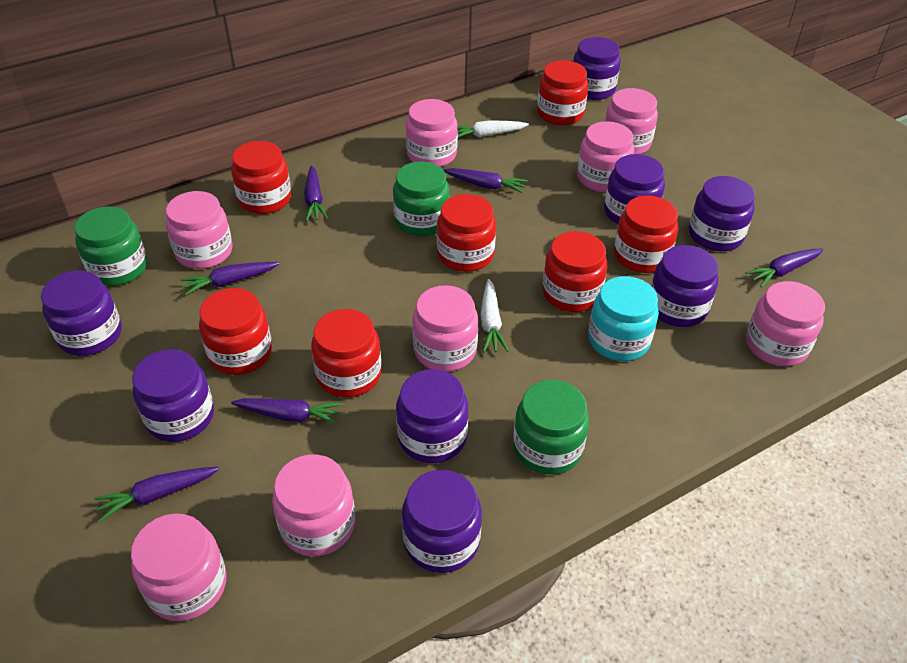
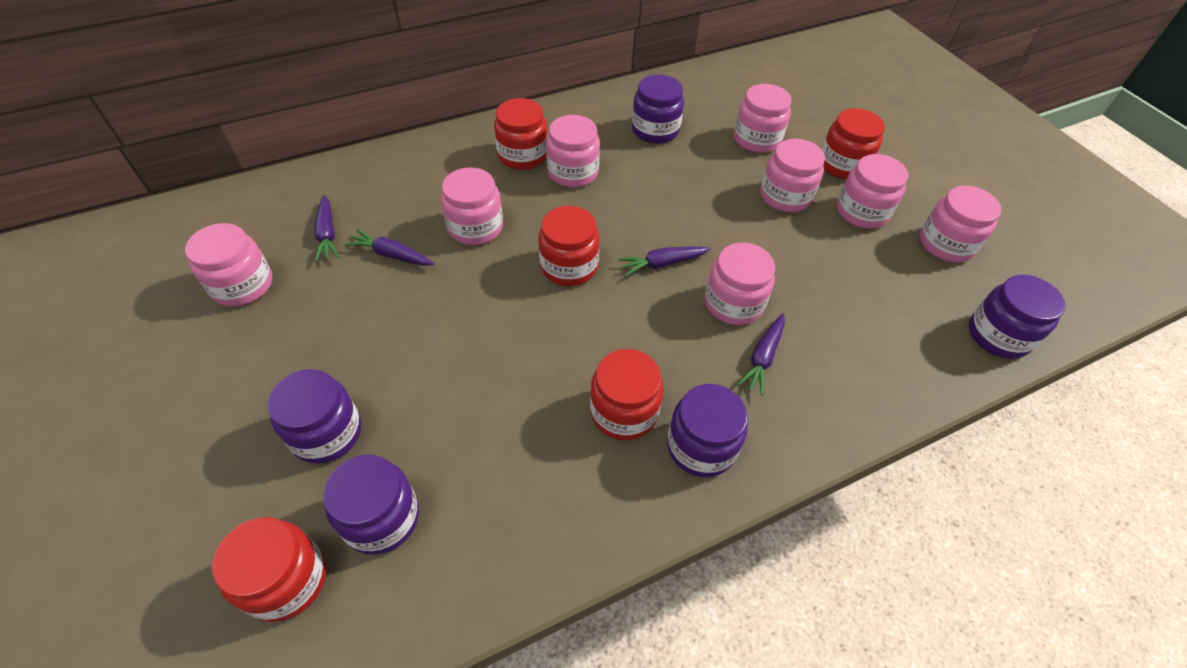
green jar: [74,206,147,286] [393,161,450,236] [513,380,589,475] = 3 -> none = 0
purple carrot: [94,467,219,522] [181,262,279,295] [231,398,343,425] [304,166,328,221] [443,168,528,193] [745,248,824,287] = 6 -> [315,195,339,262] [345,229,434,266] [618,247,710,276] [737,313,785,396] = 4
purple jar: [41,270,122,356] [132,349,214,442] [396,369,468,463] [402,470,482,573] [573,37,621,100] [604,154,665,224] [651,245,719,327] [689,176,755,252] = 8 -> [267,369,361,464] [323,455,419,555] [632,75,684,144] [667,384,748,477] [969,275,1065,359] = 5
red jar: [199,288,272,375] [231,141,291,214] [311,309,381,397] [437,194,496,272] [537,60,588,126] [542,231,607,312] [614,196,678,273] = 7 -> [212,517,326,622] [494,98,548,170] [538,206,600,286] [590,349,664,440] [822,108,885,179] = 5
turquoise jar: [588,276,659,361] = 1 -> none = 0
white carrot: [457,120,529,138] [481,279,509,352] = 2 -> none = 0

